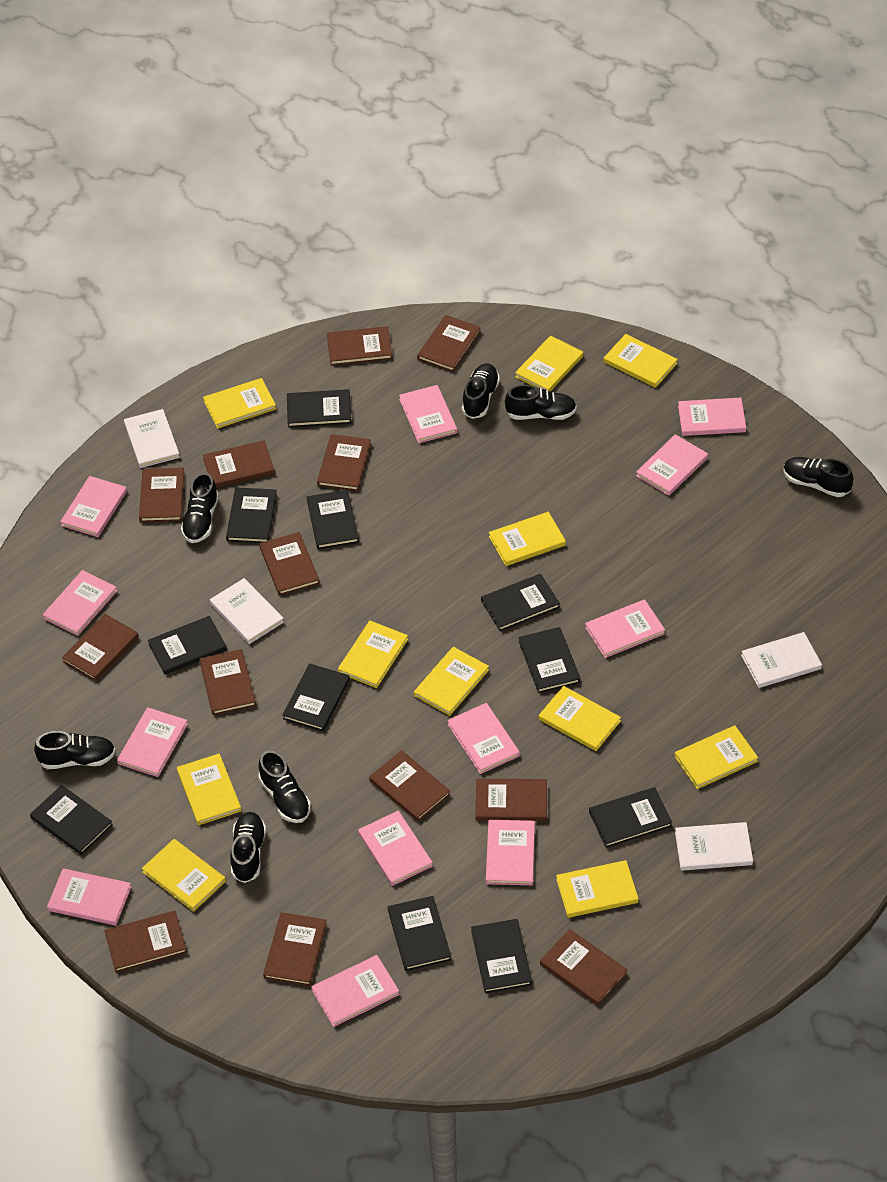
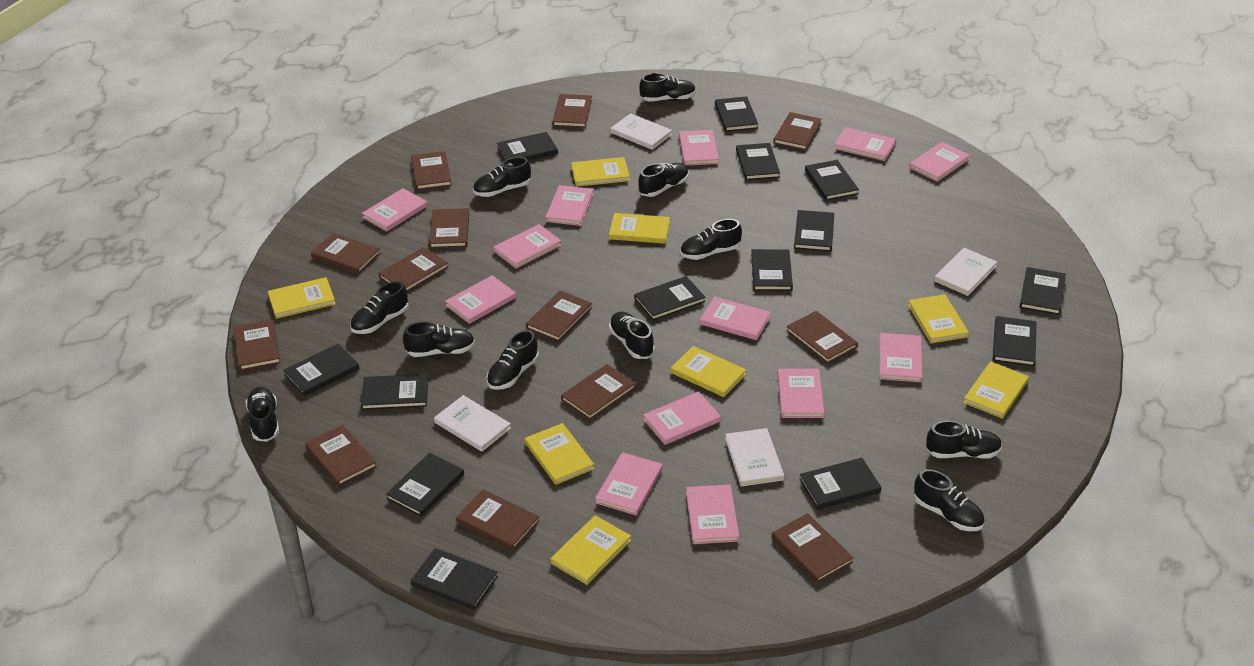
black book: [30,785,113,855] [148,616,227,675] [226,487,277,543] [282,663,350,732] [287,389,351,428] [307,490,359,549] [388,896,451,971] [471,919,532,994] [481,574,560,631] [518,627,581,693] [589,787,672,848] = 11 -> [283,344,360,396] [361,374,429,410] [386,453,464,517] [410,548,498,610] [497,132,558,161] [634,276,706,321] [715,96,758,132] [736,143,780,180] [751,249,793,291] [794,210,834,252] [800,458,882,510] [805,160,859,201] [993,316,1037,366] [1020,267,1066,315] = 14
black shoe: [34,731,115,769] [181,473,219,543] [230,812,266,883] [258,750,311,823] [462,364,500,419] [505,385,577,420] [783,457,853,497] = 7 -> [246,387,279,442] [350,281,409,334] [403,322,475,357] [473,157,531,197] [486,330,539,390] [609,312,655,359] [638,163,689,197] [639,73,696,102] [680,219,742,260] [914,469,985,531] [926,421,1002,459] = 11
pink book: [43,570,117,636] [47,868,131,925] [60,476,127,537] [117,707,188,777] [312,955,400,1027] [358,810,433,886] [399,385,457,443] [447,703,520,774] [486,820,535,885] [585,599,665,658] [636,434,708,496] [678,398,746,436] = 12 -> [362,188,428,232] [445,275,516,324] [493,224,562,269] [545,185,594,226] [595,452,663,516] [643,392,721,445] [679,130,719,166] [686,484,739,544] [700,297,771,340] [777,369,824,418] [834,127,896,161] [880,333,922,382] [909,142,970,182] = 13
yellow book: [142,839,226,912] [177,753,241,825] [203,378,276,429] [338,621,408,688] [414,647,489,716] [489,512,566,566] [515,335,583,391] [539,686,621,751] [556,860,639,918] [604,334,678,388] [675,725,758,789] = 11 -> [268,277,335,319] [525,423,594,485] [550,515,631,585] [571,157,630,187] [609,213,670,244] [671,346,746,397] [908,294,969,344] [963,361,1029,419] = 8

